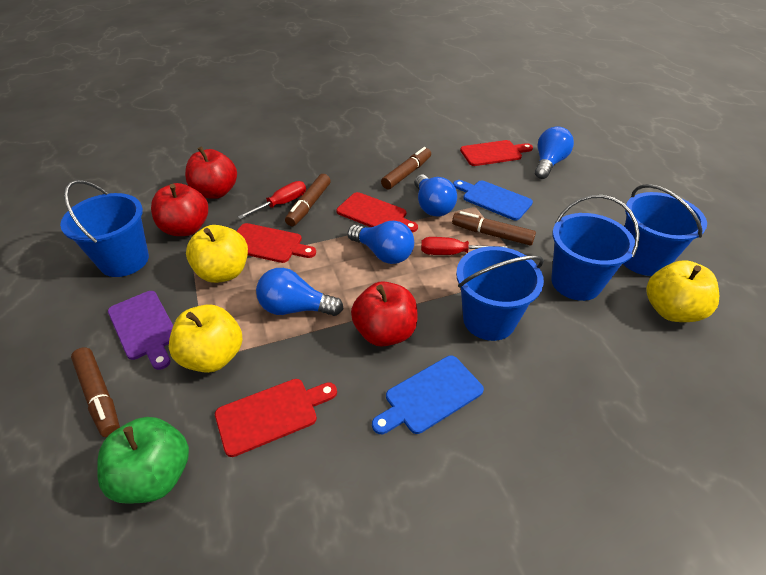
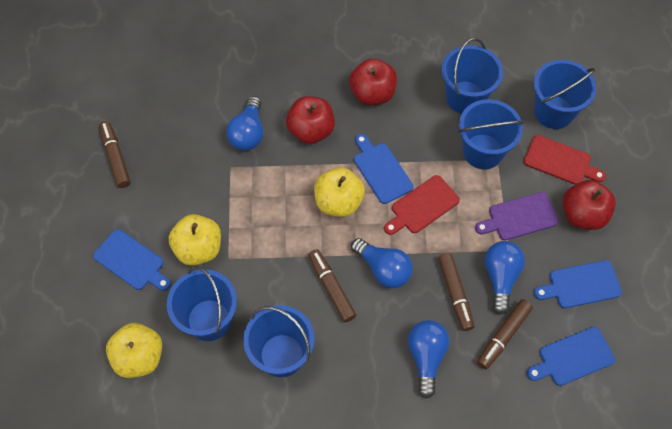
blue bucket: [60,180,149,277] [456,246,544,341] [551,195,640,301] [623,184,707,276] = 4 -> [167,266,237,341] [243,305,315,377] [441,38,503,114] [458,99,524,169] [534,60,597,129] = 5
blue cutting board: [372,356,484,434] [453,180,533,220] = 2 -> [93,229,171,291] [354,134,413,204] [527,327,615,386] [534,260,622,308] = 4
green apple: [97,417,189,504] = 1 -> none = 0
red cutting board: [215,379,337,457] [237,223,316,263] [336,192,418,232] [460,140,533,166] = 4 -> [384,175,460,235] [524,135,606,185] = 2
red screwdriver: [238,181,306,219] [421,237,507,255] = 2 -> none = 0

